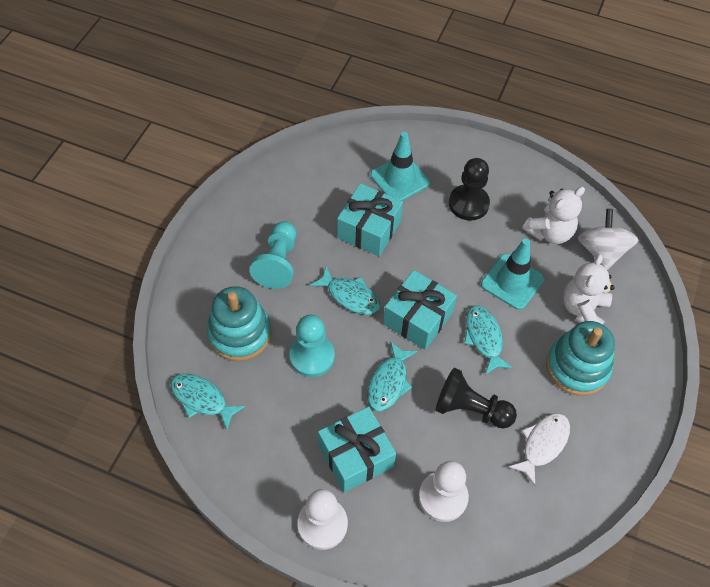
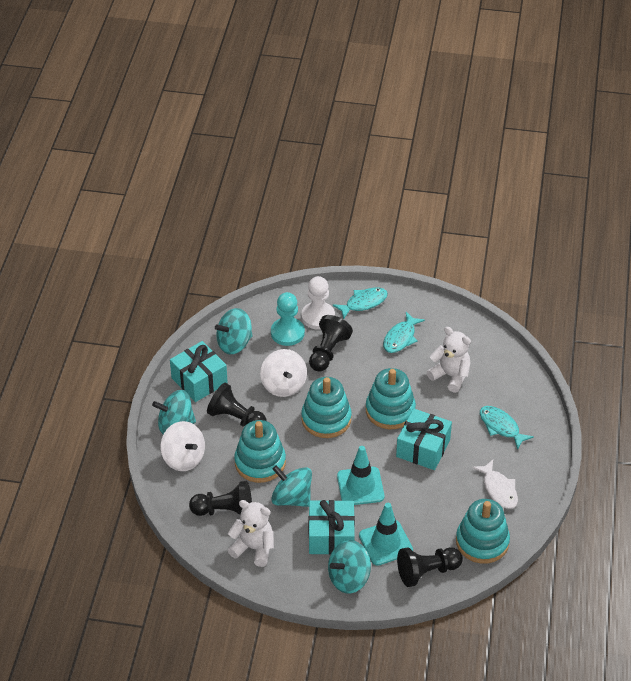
black pawn: [436,368,517,429] [449,158,490,221] = 2 -> [189,481,252,516] [207,383,267,427] [309,315,353,372] [397,547,463,587] = 4
turquoise fish: [171,373,246,430] [310,266,381,315] [367,341,418,412] [464,306,513,375] = 4 -> [332,288,388,320] [383,312,425,353] [480,406,534,450] = 3
turquoise pawn: [249,221,296,289] [289,315,335,377] = 2 -> [271,292,305,346] = 1
turquoise spinning top: none = 0 -> [152,390,196,434] [215,308,253,354] [271,465,312,507] [328,540,371,593] = 4
turquoise stacking toy: [207,286,271,361] [546,321,615,396] = 2 -> [234,420,286,483] [301,377,352,438] [366,368,416,429] [456,499,510,564] = 4
white pawn: [297,489,348,550] [419,461,469,522] = 2 -> [302,276,335,330] = 1
white spinning top: [578,209,638,270] = 1 -> [160,421,205,471] [260,349,307,397] = 2

